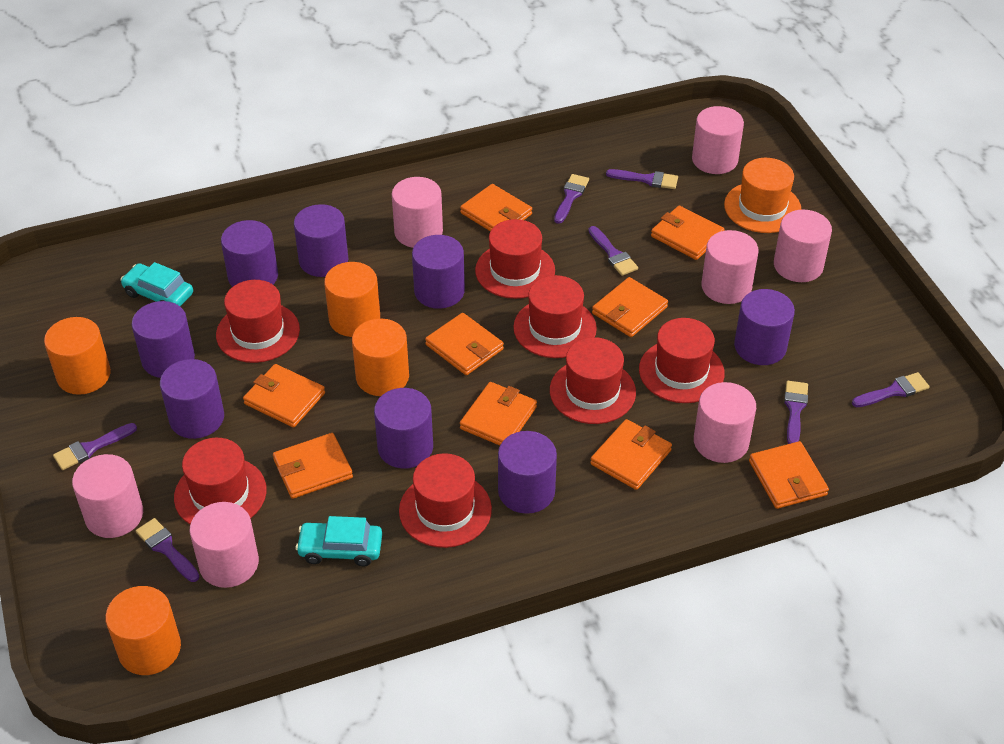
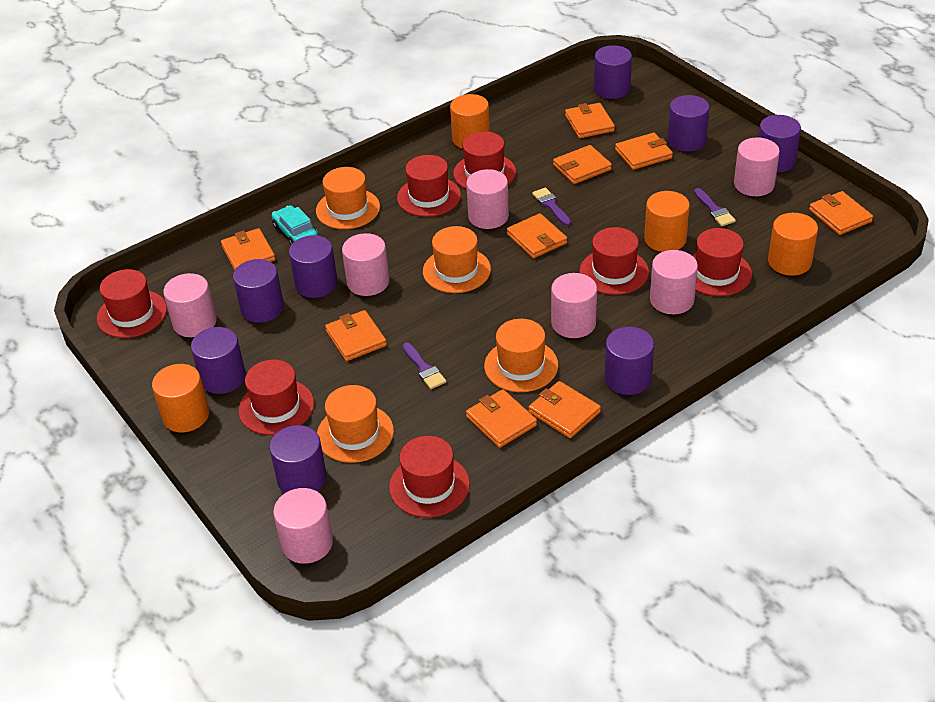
orange hat: [724,158,802,233] = 1 -> [316,167,380,229] [317,385,394,463] [423,226,491,293] [484,319,558,392] = 4
purple brush: [53,423,137,470] [136,518,200,582] [554,174,589,224] [588,226,638,276] [606,169,678,189] [784,381,808,444] [852,372,930,407] = 7 -> [403,343,446,389] [532,188,571,226] [694,188,736,226] = 3
turquoise car: [120,262,193,306] [296,516,382,566] = 2 -> [272,205,318,246] = 1

